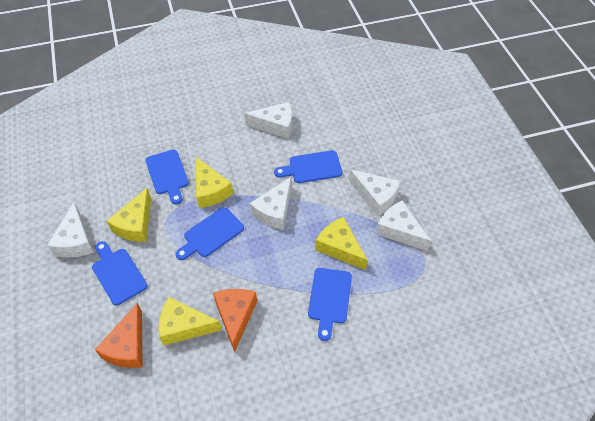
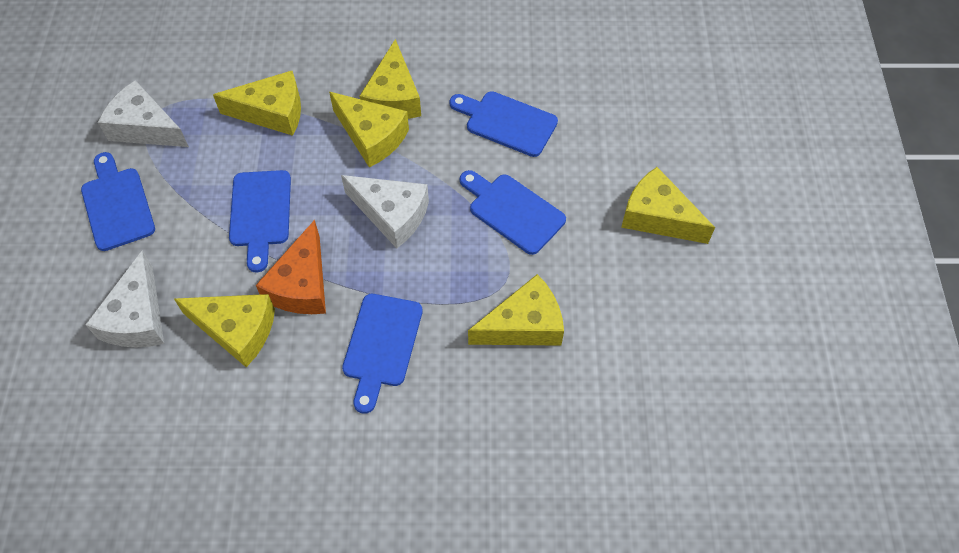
orange cheese: [95,303,142,368] [213,289,257,353] = 2 -> [256,220,326,314] = 1
white cheese: [47,202,94,257] [244,102,292,138] [250,177,291,230] [349,170,401,216] [376,201,431,251] = 5 -> [85,251,164,347] [98,80,189,147] [341,175,429,248] = 3
yellow cheese: [107,188,151,242] [159,297,222,346] [196,157,233,208] [315,217,368,270] = 4 -> [174,294,275,367] [213,71,301,136] [329,92,409,167] [360,39,421,119] [468,274,564,346] [621,167,715,244] = 6

